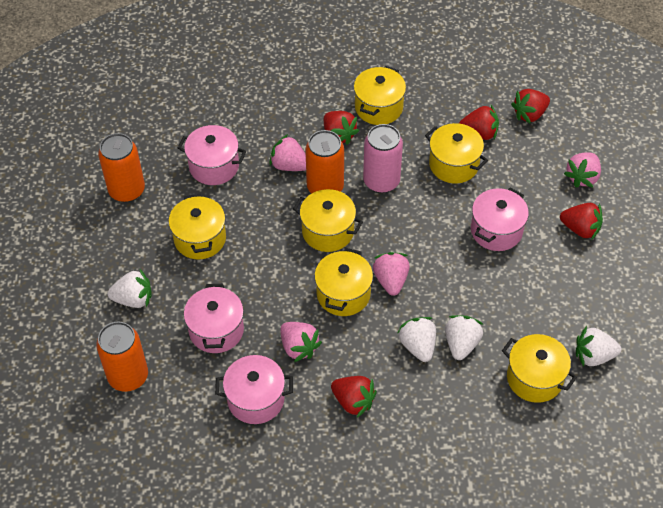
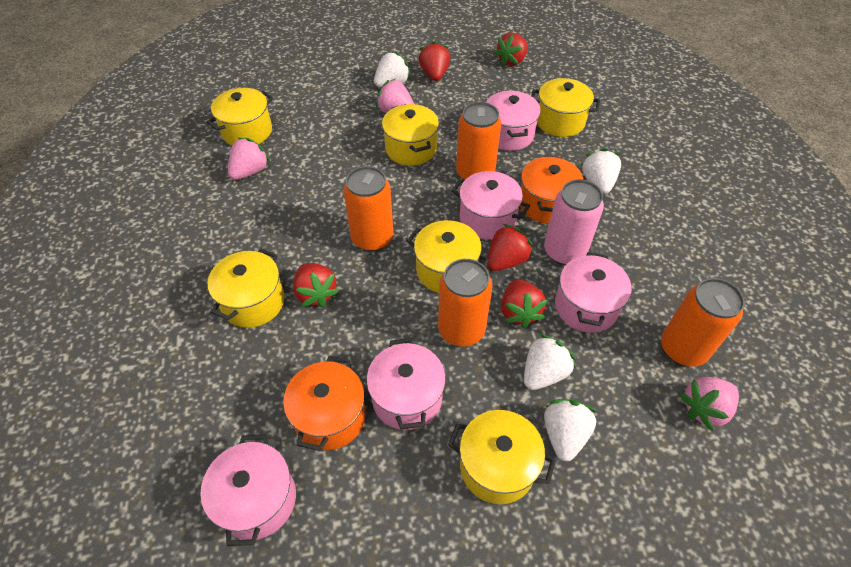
orange can: [96,322,148,392] [98,133,145,203] [305,130,344,194] = 3 -> [343,166,393,252] [438,259,493,346] [456,102,501,180] [661,278,745,367] = 4
orange pot: none = 0 -> [283,356,366,451] [520,155,583,224] = 2
pink pot: [178,125,246,185] [184,284,244,353] [215,355,293,424] [471,188,529,251] = 4 -> [200,435,296,546] [367,338,446,430] [452,171,530,240] [486,90,541,151] [555,252,632,333] = 5
pink strawberry: [270,134,306,171] [280,322,322,362] [373,252,410,296] [564,152,601,187] = 4 -> [228,138,270,180] [376,78,414,113] [680,377,739,431] = 3

